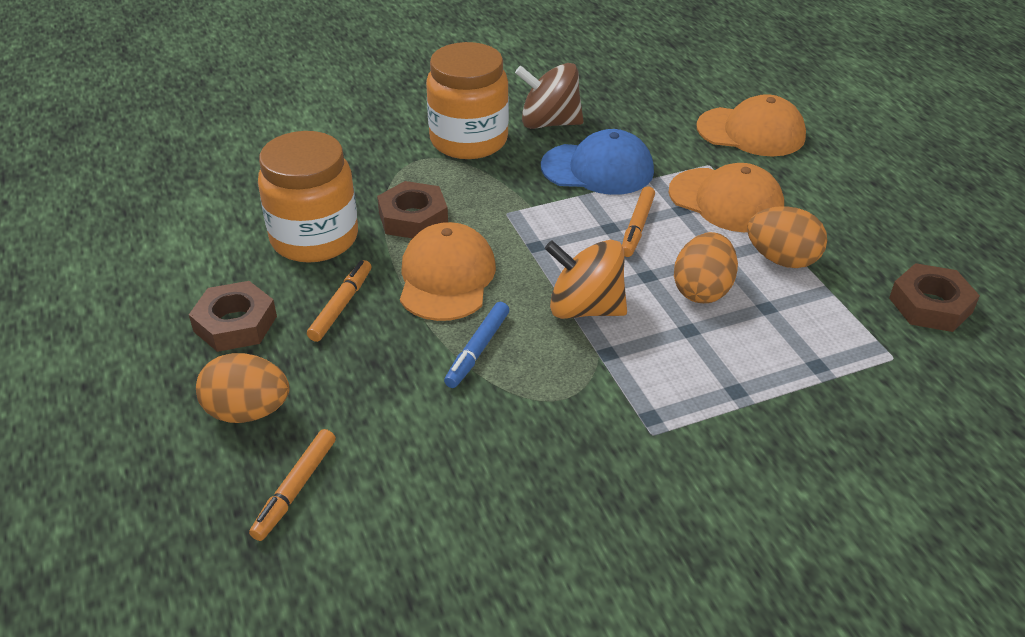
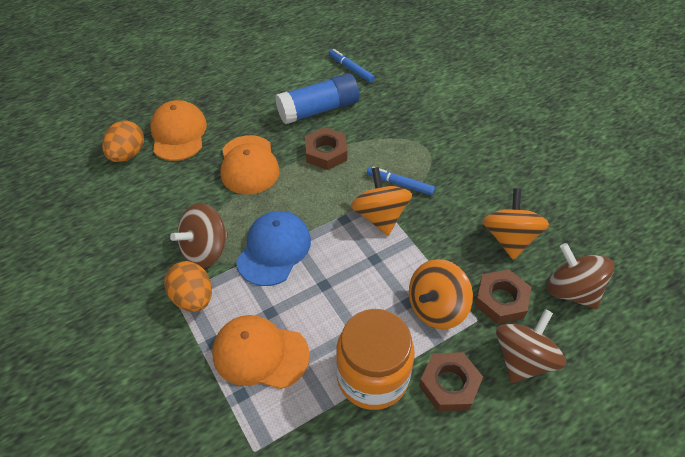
blue glue stick: none = 0 -> [276,73,360,124] = 1
blue marker: [444,302,509,388] = 1 -> [329,49,375,83] [367,167,435,195] = 2
brown spinning top: [515,63,584,129] = 1 -> [170,203,228,268] [496,309,566,383] [547,243,614,309] = 3
orange egg: [196,353,290,423] [674,232,738,303] [747,206,827,268] = 3 -> [102,120,144,162] [164,261,212,312] = 2
orange jar: [258,131,358,263] [426,42,509,159] = 2 -> [336,309,415,410] = 1
orange marker: [249,429,336,541] [307,260,371,342] [622,187,655,257] = 3 -> none = 0
orange spinning top: [545,240,627,319] = 1 -> [351,167,412,235] [409,259,473,329] [483,188,549,260] = 3

